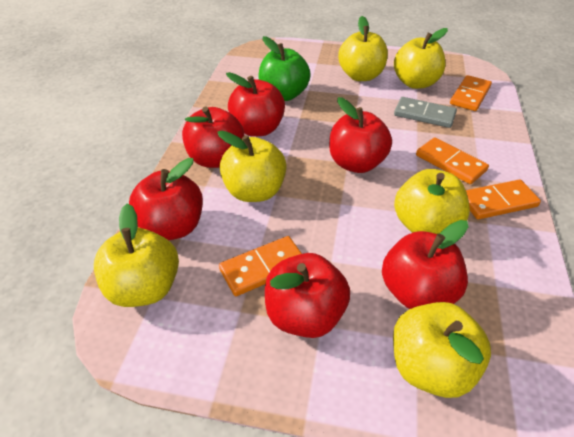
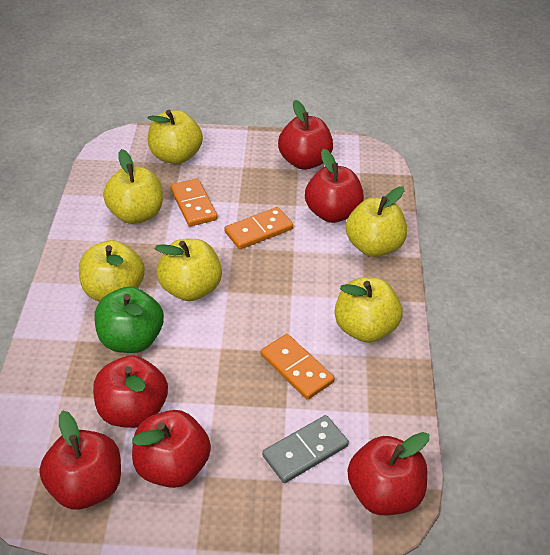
orange domino: [219,236,302,296] [416,137,489,184] [450,75,492,111] [466,180,541,219] = 4 -> [170,178,218,227] [224,207,293,250] [261,334,335,400] = 3

